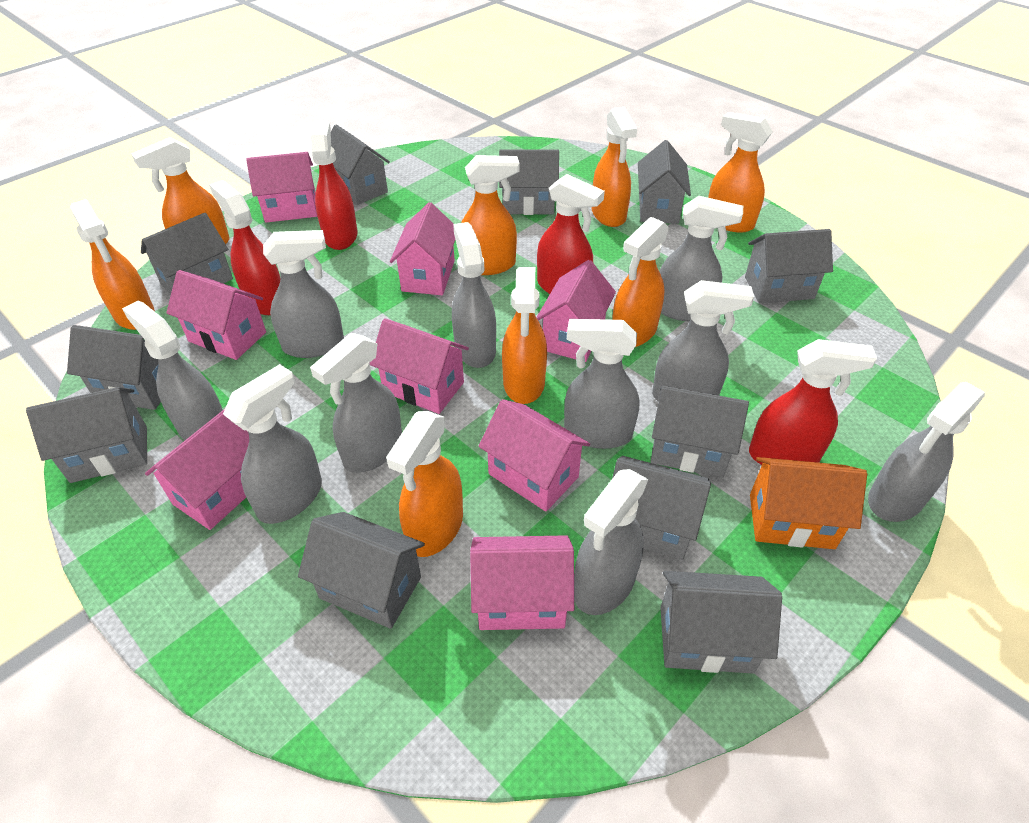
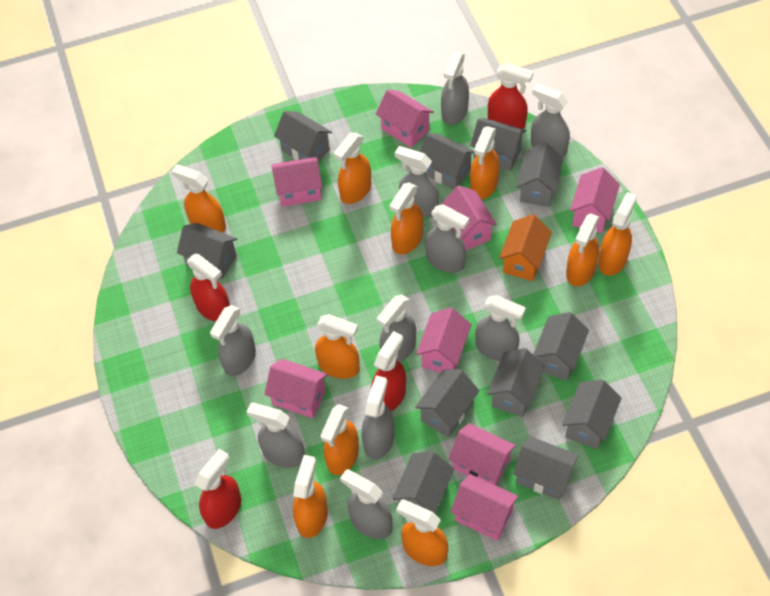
orange spray bottle: [70,199,155,330] [131,137,230,244] [386,411,463,557] [461,155,520,275] [502,267,547,404] [591,107,637,227] [612,217,669,347] [708,112,773,233] = 8 -> [171,164,226,233] [293,455,328,538] [315,314,360,379] [320,404,359,475] [334,133,371,204] [389,182,423,254] [396,499,448,566] [470,126,500,199] [566,213,599,286] [598,192,637,276] = 10

